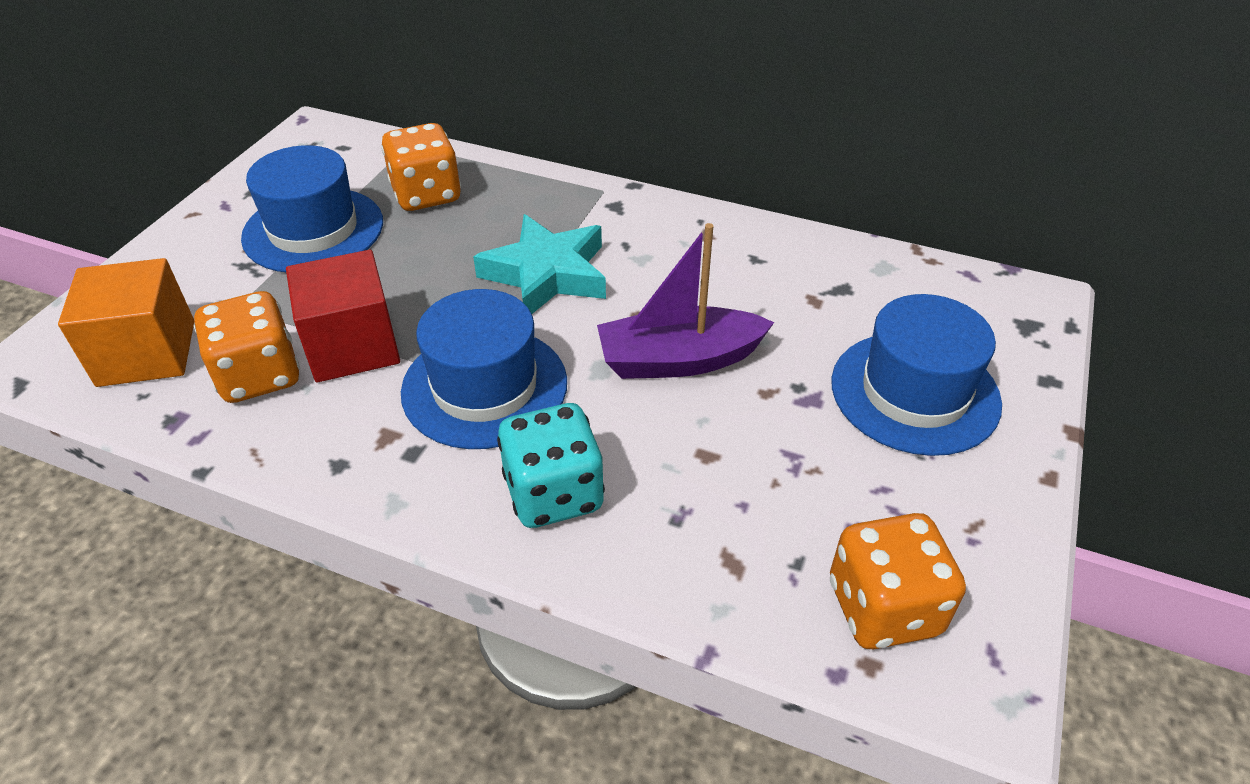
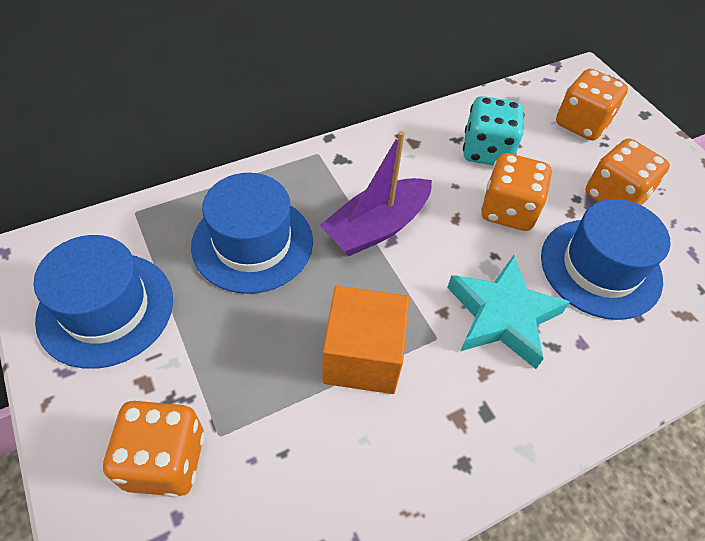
orange dice: [194,291,300,403] [381,123,461,211] [830,513,966,649] = 3 -> [103,401,205,497] [481,153,552,231] [556,69,628,141] [585,138,670,205] = 4
red cube: [286,250,400,382] = 1 -> none = 0

